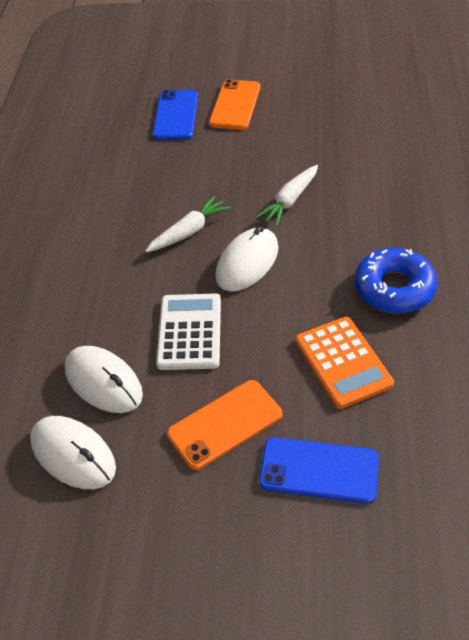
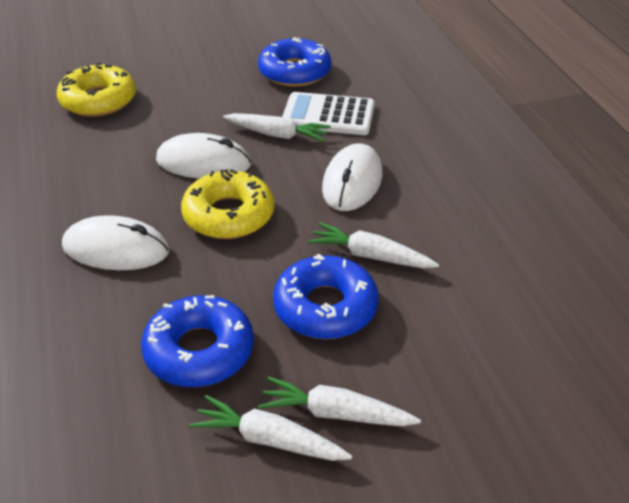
blue donut: [354,248,437,314] = 1 -> [141,295,254,387] [258,37,331,87] [273,254,379,339] = 3
blue phone: [153,90,198,140] [259,437,379,504] = 2 -> none = 0
orange calculator: [295,317,394,409] = 1 -> none = 0
orange phone: [167,380,282,470] [209,79,260,130] = 2 -> none = 0
white carrot: [145,196,231,253] [256,165,318,226] = 2 -> [189,395,352,461] [223,113,331,142] [258,376,421,427] [308,222,439,268] = 4
yellow donut: none = 0 -> [57,63,136,117] [181,169,274,239] = 2

